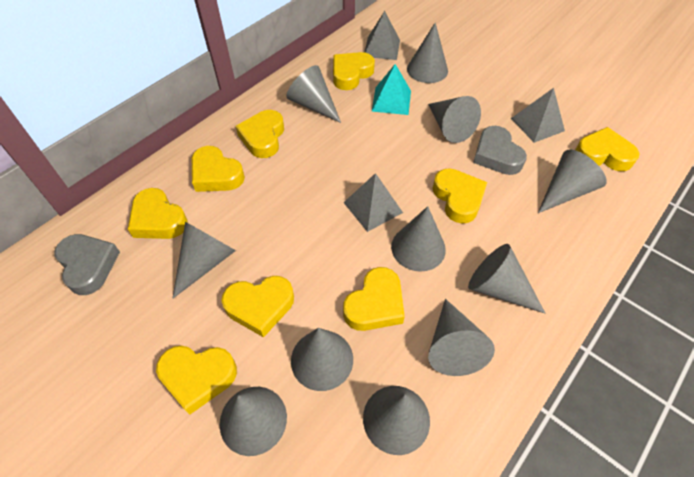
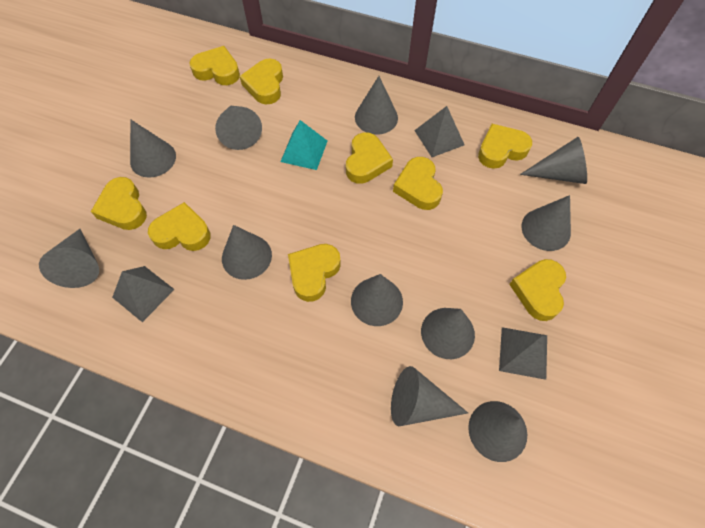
grey heart: [55,234,120,295] [473,126,527,175] = 2 -> none = 0

